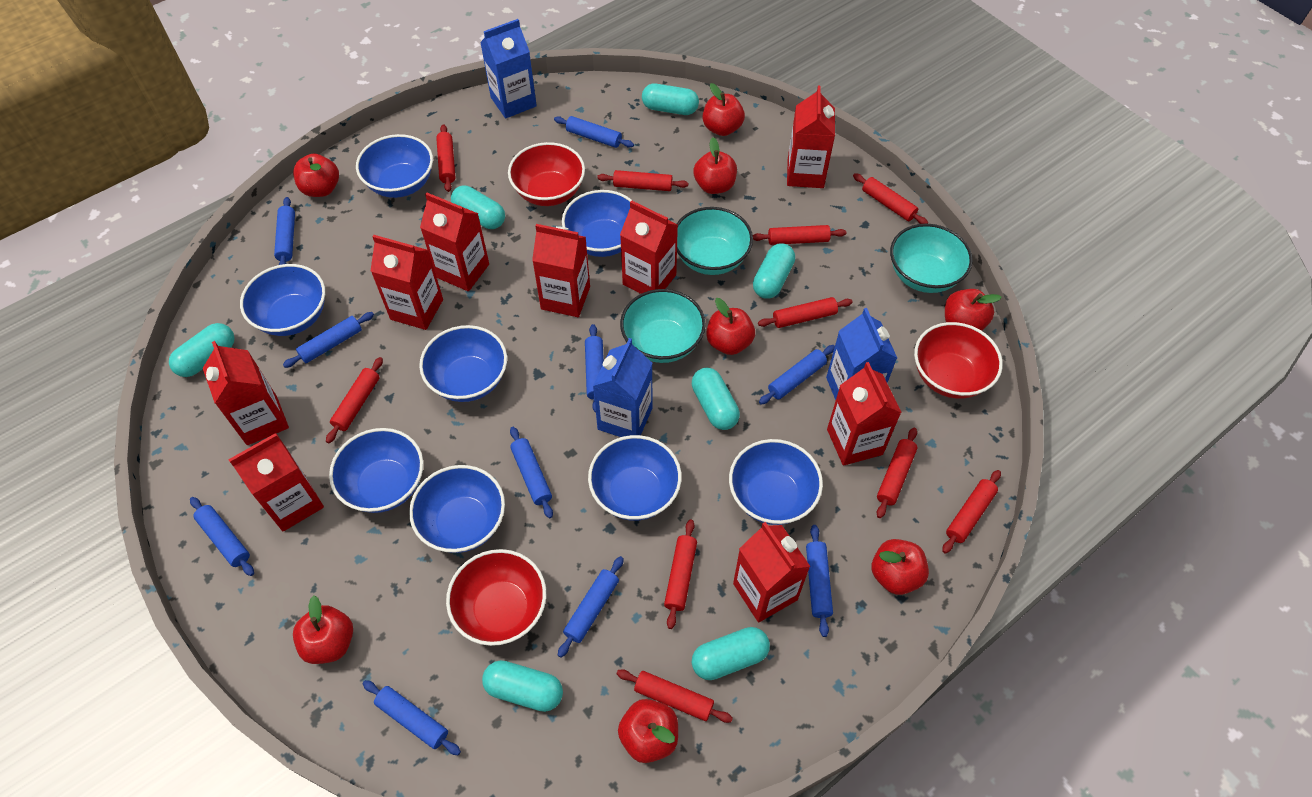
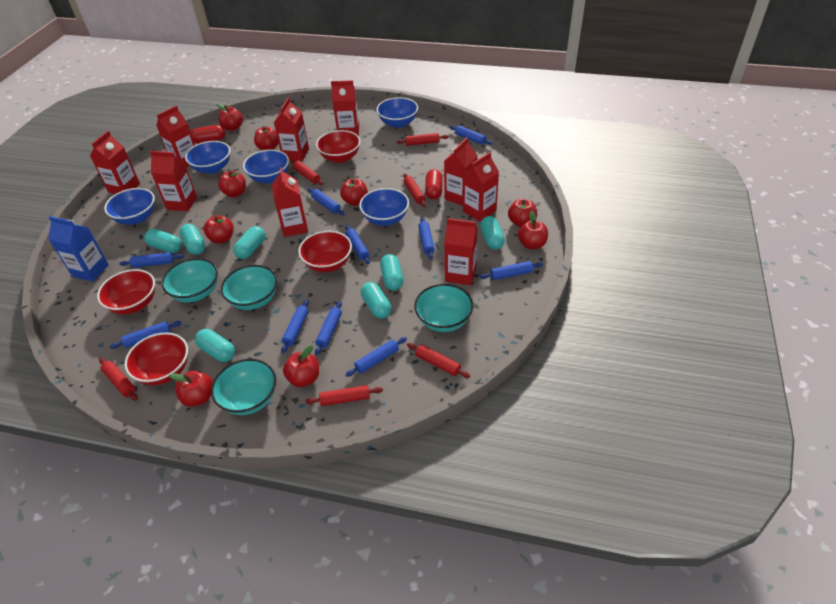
blue bowl: [240,264,325,336] [329,428,423,513] [356,134,433,198] [409,465,505,553] [419,325,507,402] [562,190,631,257] [588,435,682,521] [729,439,823,525] = 8 -> [104,188,155,225] [185,141,230,174] [243,149,289,184] [359,188,409,226] [377,97,418,128] = 5
blue carton: [480,19,537,118] [593,338,653,437] [826,308,897,400] = 3 -> [48,216,109,282] = 1
red apple: [293,153,339,197] [293,596,353,664] [618,699,678,763] [693,137,737,194] [703,83,745,136] [706,298,755,355] [872,539,929,595] [945,289,1002,331] = 8 -> [169,371,213,407] [204,215,234,244] [217,103,243,131] [218,171,246,197] [254,126,278,150] [283,345,319,387] [340,178,368,206] [508,198,537,227] [518,211,548,249] = 9
red bowl: [446,549,546,646] [508,142,585,206] [914,322,1003,398] = 3 -> [97,269,155,314] [125,332,188,385] [298,231,352,272] [316,130,360,163] = 4
red capsule: none = 0 -> [191,125,225,144] [425,169,442,199] = 2
red rolling pin: [326,357,383,443] [436,125,455,192] [597,170,688,191] [617,669,733,723] [664,519,697,629] [753,225,847,245] [758,297,853,328] [853,173,928,224] [877,428,917,518] [942,470,1001,554] = 10 -> [99,358,138,401] [291,160,323,185] [306,385,383,406] [397,133,449,146] [403,173,426,207] [407,343,470,378] = 6
turquoise bowl: [620,289,706,363] [677,207,753,275] [890,224,973,293] = 3 -> [162,258,218,303] [211,359,276,415] [221,265,277,310] [414,284,473,332] = 4

